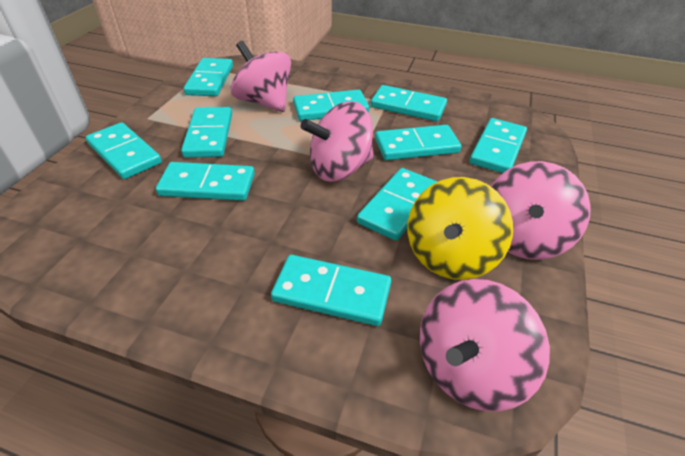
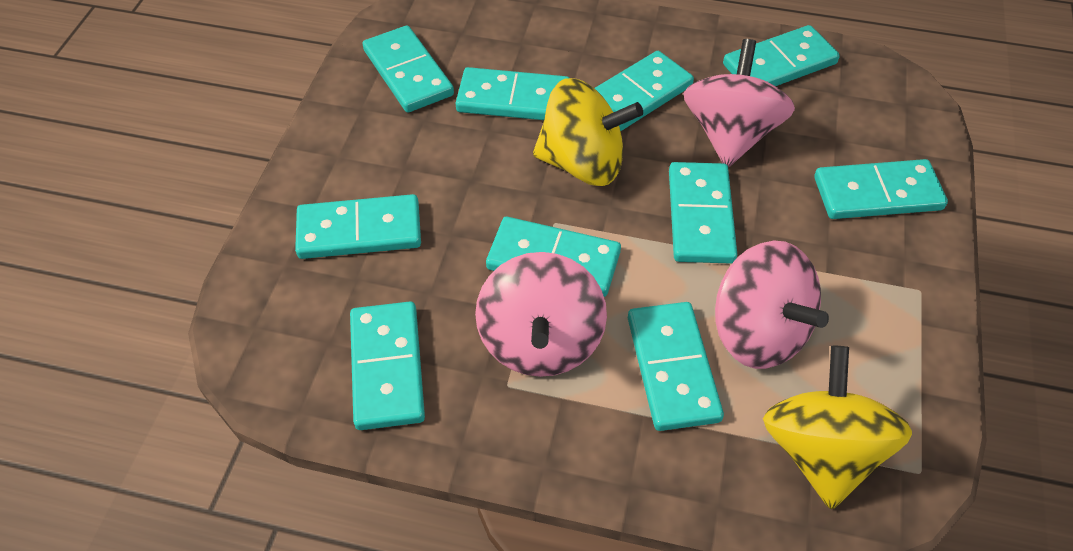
pink spinning top: [231,41,291,112] [300,101,374,182] [420,279,550,411] [491,161,591,260] = 4 -> [475,252,607,377] [683,39,795,167] [715,241,829,369] = 3
yellow spinning top: [408,177,513,280] = 1 -> [533,78,643,186] [763,346,912,509] = 2

